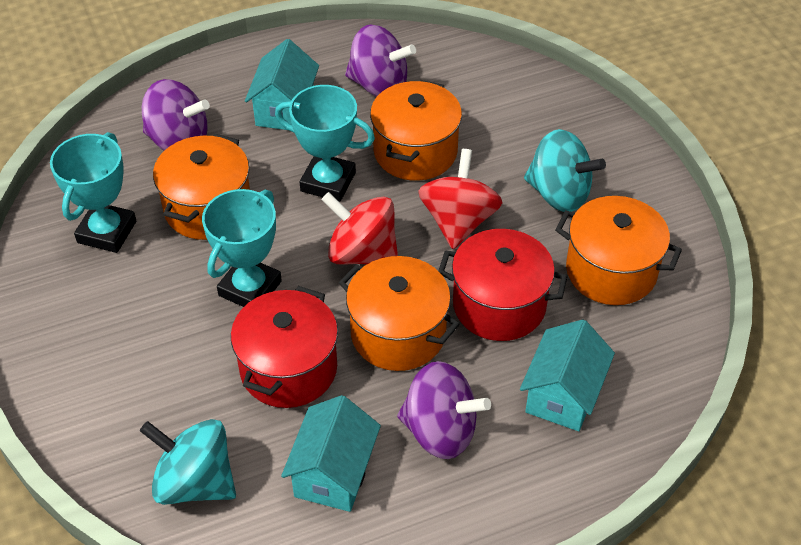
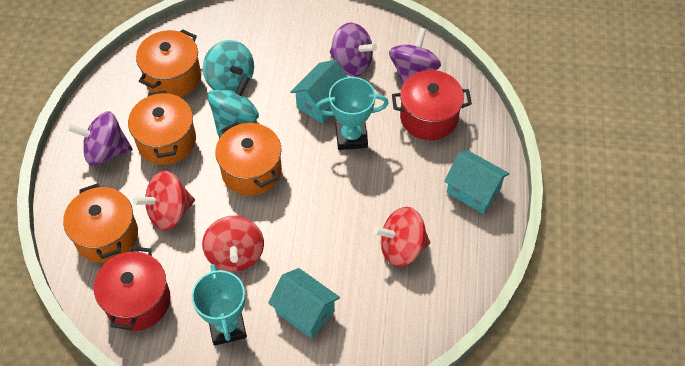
red spinning top: [322,192,398,265] [418,149,503,249] = 2 -> [133,171,195,230] [202,216,264,272] [373,207,430,267] = 3
turquoise trophy: [50,132,136,253] [202,189,282,307] [275,85,375,202] = 3 -> [192,264,247,346] [315,77,389,150] = 2

